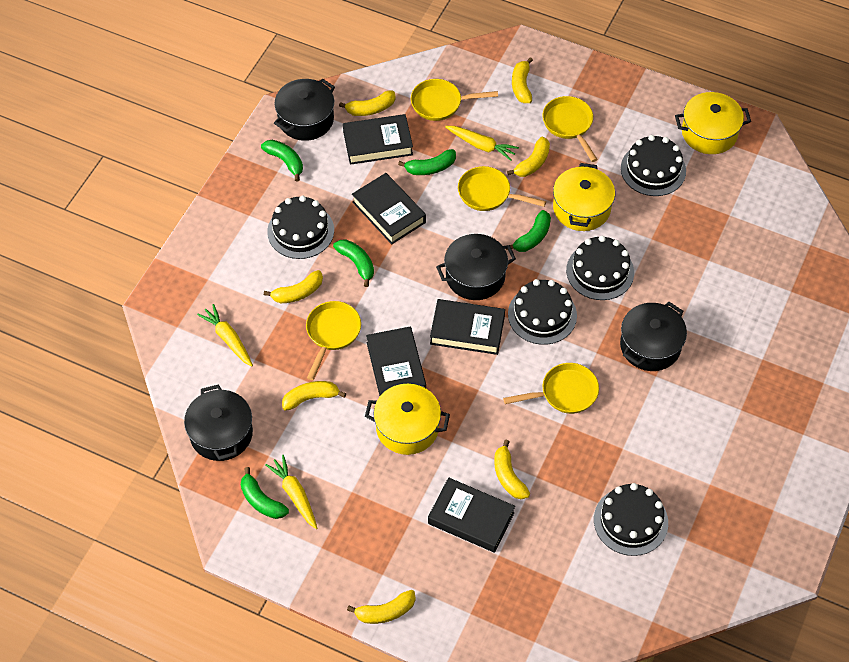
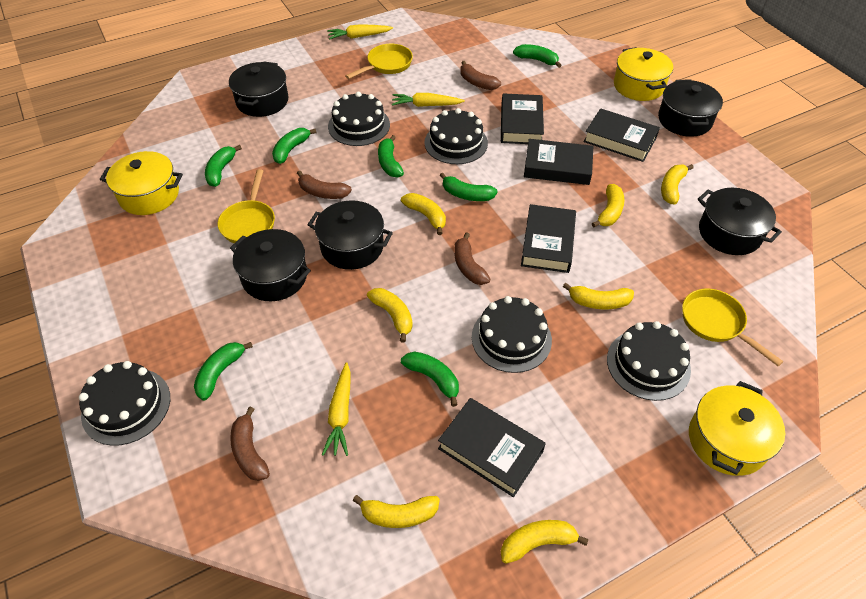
black pot: [184,384,253,461] [274,79,335,141] [436,234,516,300] [620,302,687,371] = 4 -> [229,61,288,117] [230,229,311,301] [308,200,393,270] [658,80,723,137] [697,188,782,255] = 5
brown banana: none = 0 -> [230,406,270,481] [297,171,352,199] [454,232,490,285] [460,61,501,90] = 4
green banana: [241,467,289,519] [261,140,303,182] [333,239,374,287] [398,149,456,175] [506,210,551,252] = 5 -> [194,342,253,401] [205,145,242,187] [272,128,316,164] [378,135,404,177] [401,351,459,407] [440,173,498,201] [513,44,561,68] = 7
yellow pan: [306,301,361,380] [411,79,498,121] [458,166,546,211] [503,363,599,414] [542,96,598,162] = 5 -> [218,169,275,243] [345,44,413,79] [682,289,783,366] = 3

